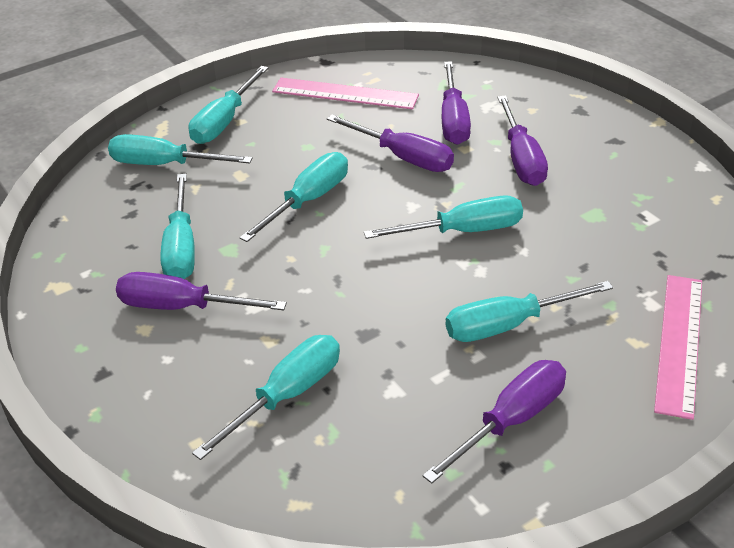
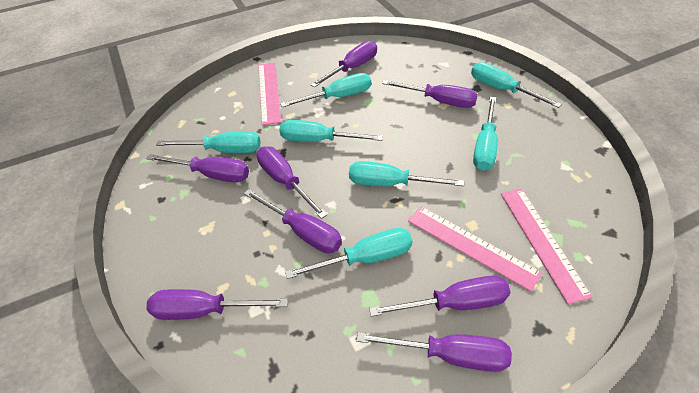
pink ruler: [272,78,419,109] [654,275,702,420] = 2 -> [258,63,281,125] [408,206,542,292] [501,189,592,304] = 3
purple screwdriver: [116,272,287,310] [327,115,454,172] [422,360,566,484] [442,61,471,145] [497,96,548,186] = 5 -> [146,154,249,183] [146,289,288,320] [244,189,342,253] [256,146,327,219] [311,41,377,88] [356,332,512,372] [369,276,510,316] [382,80,478,108] = 8

